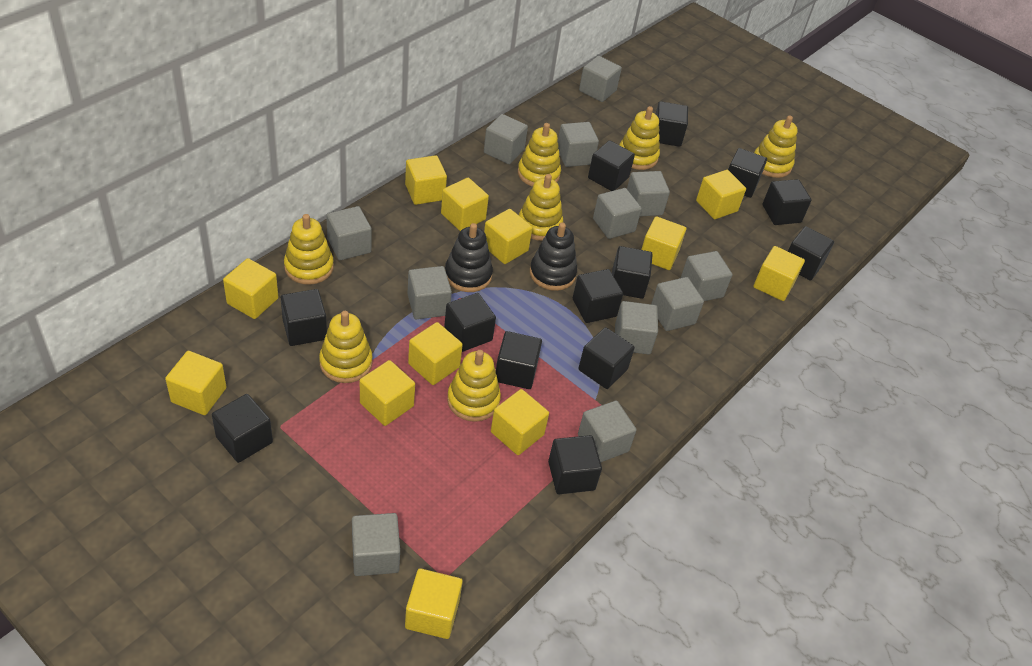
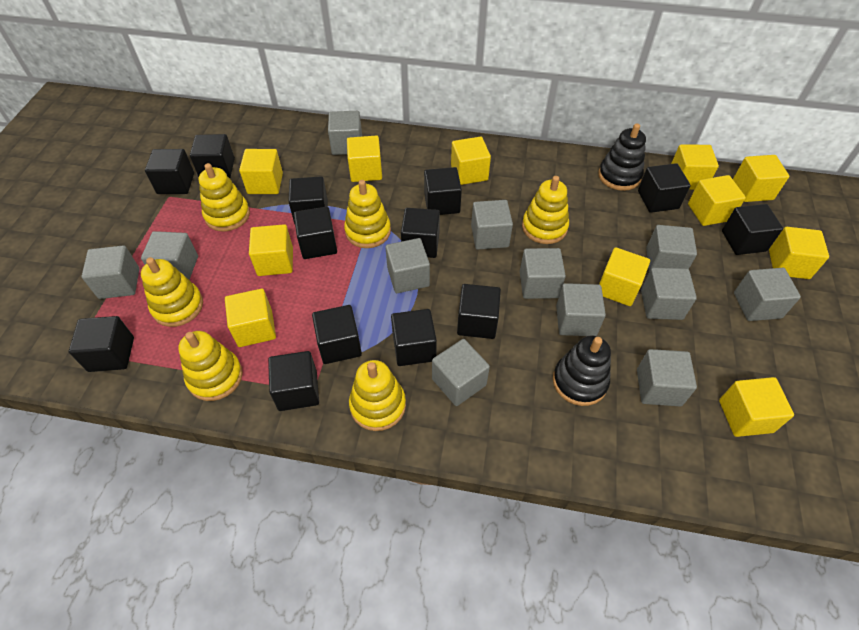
yellow cube: [165,351,226,415] [223,258,278,319] [360,360,415,426] [405,155,447,205] [405,568,463,639] [408,322,463,385] [441,178,489,231] [484,209,532,264] [491,389,549,455] [641,216,686,270] [696,170,746,219] [753,246,805,301] = 12 -> [225,289,276,347] [239,149,283,194] [249,224,293,276] [347,136,382,182] [451,137,491,185] [599,247,650,306] [671,144,719,190] [688,175,746,226] [719,377,794,437] [733,155,789,202] [769,227,829,279] = 11
yellow stacking toy: [284,214,334,285] [319,311,373,383] [447,350,501,422] [518,123,561,187] [519,174,563,241] [619,106,660,170] [754,115,798,178] = 7 -> [141,257,203,327] [178,331,243,401] [199,163,250,232] [344,180,391,248] [349,360,406,431] [522,176,569,244] = 6

